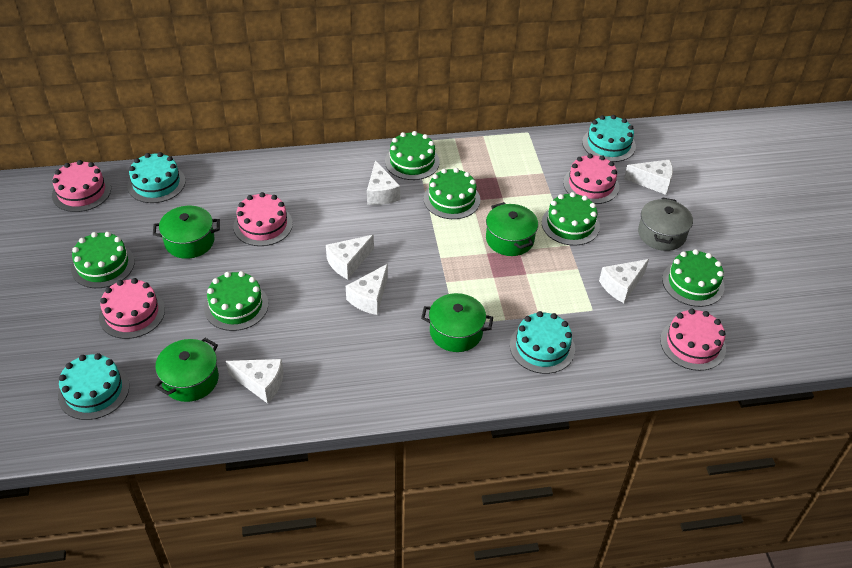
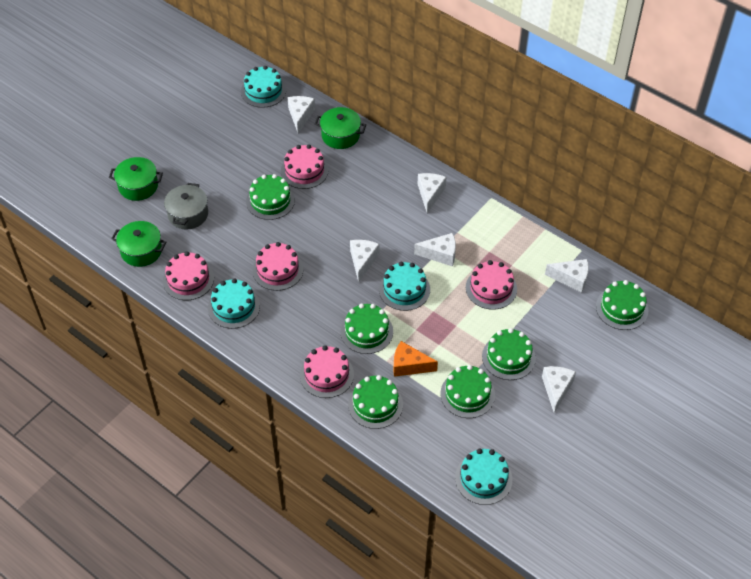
green pot: [153,206,220,259] [155,338,219,402] [421,293,493,352] [486,202,538,256] = 4 -> [109,157,163,201] [111,221,167,267] [315,107,366,149] = 3
orange cheese: none = 0 -> [394,341,438,377] = 1

